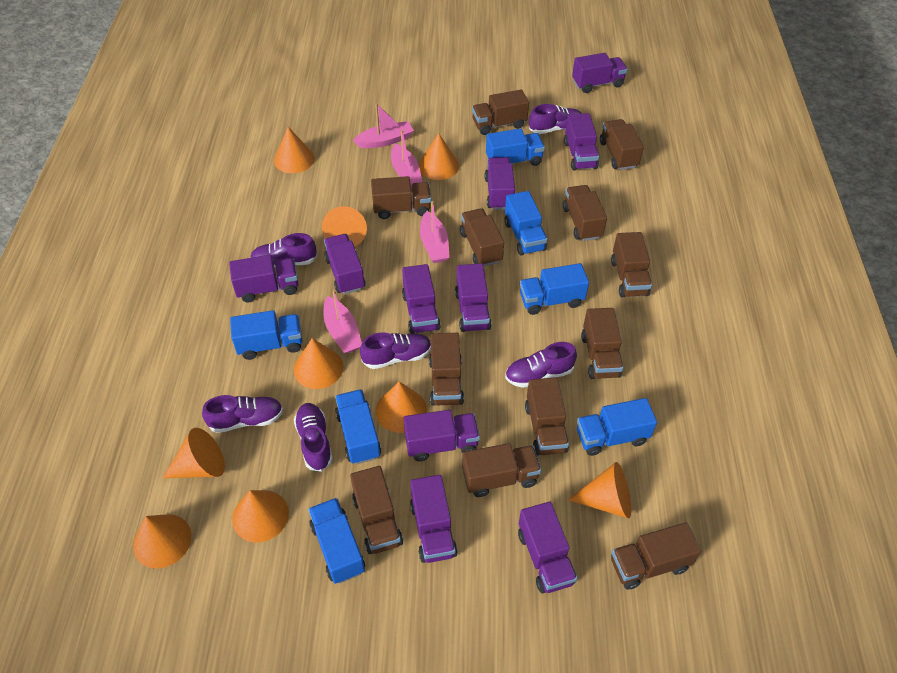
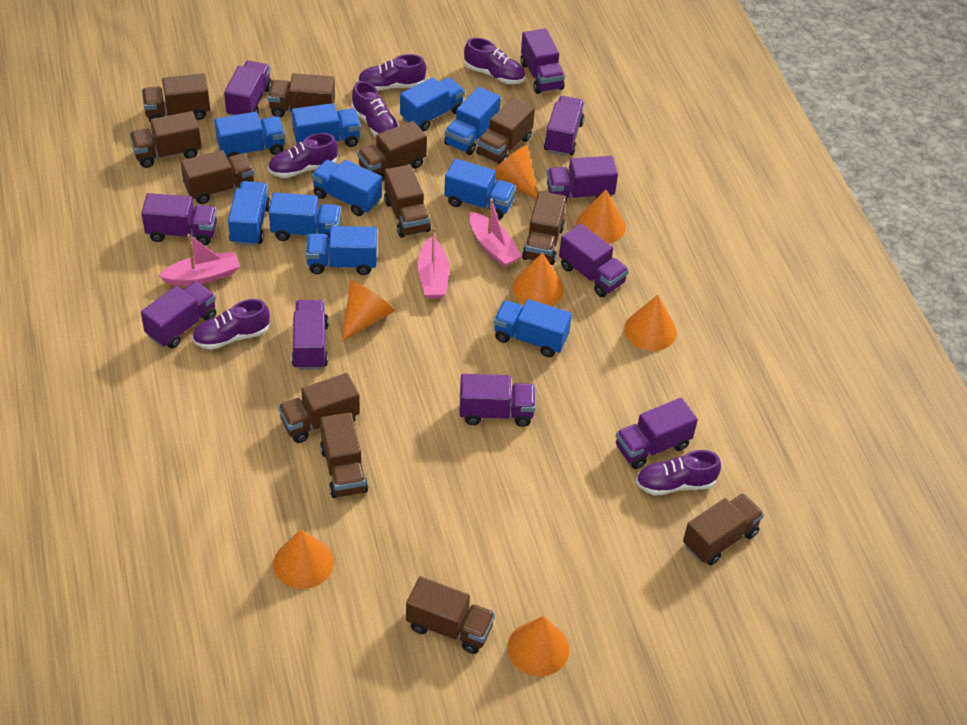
blue truck: [230,310,302,360] [308,498,365,584] [335,389,381,464] [486,128,545,166] [504,191,547,255] [520,263,589,315] [577,398,657,456] = 7 -> [214,112,285,158] [228,181,271,246] [269,192,341,241] [292,103,361,147] [306,226,377,275] [312,160,382,216] [400,77,465,132] [444,87,501,155] [444,159,516,220] [494,299,572,357] = 10
orange cone: [133,514,192,569] [163,428,225,478] [232,490,289,542] [274,127,315,173] [294,338,343,389] [322,206,367,247] [376,381,427,433] [419,133,459,180] [568,462,631,518] = 9 -> [273,529,334,589] [342,281,395,341] [494,145,538,199] [507,616,569,676] [512,252,564,306] [576,190,626,244] [624,295,677,351] = 7
pink boat: [324,290,362,354] [353,103,414,148] [391,130,423,188] [420,201,450,263] = 4 -> [158,234,240,285] [418,227,449,299] [469,198,522,267] = 3

